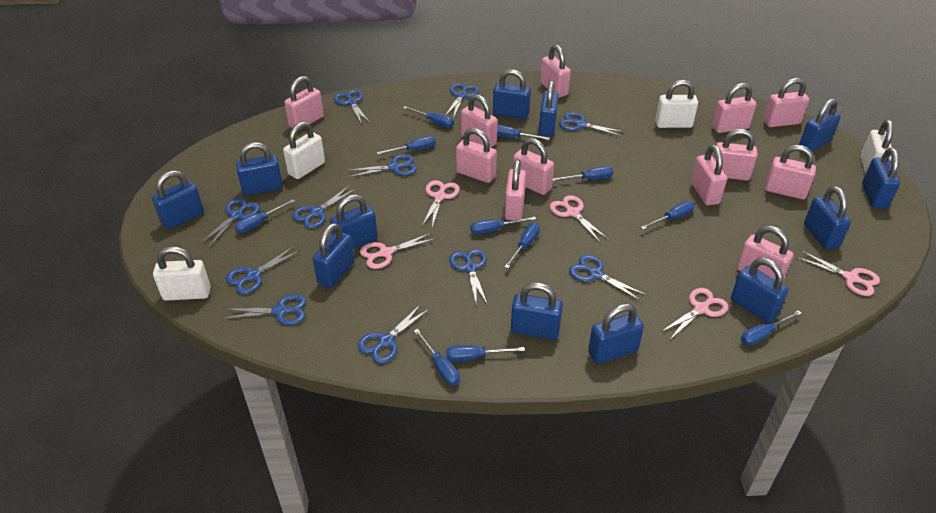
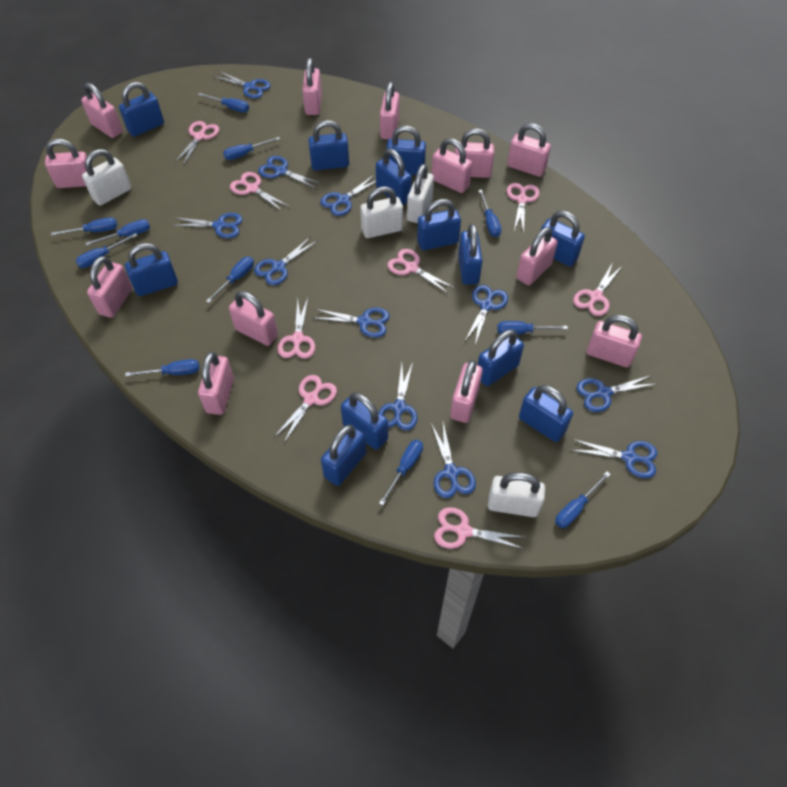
pink padlock: [284,76,324,129] [456,128,497,183] [461,94,497,148] [505,159,526,221] [513,138,554,195] [540,44,571,98] [691,145,727,205] [712,83,756,133] [713,129,758,181] [737,226,793,280] [763,78,809,127] [765,145,816,199] = 12 -> [45,139,87,188] [81,83,123,138] [87,256,132,318] [198,352,234,415] [229,291,278,346] [302,58,322,115] [380,82,400,139] [432,138,472,193] [450,360,483,423] [455,129,494,178] [507,123,551,177] [517,227,558,285] [587,315,642,367] = 13
pink scissors: [360,233,435,269] [422,180,460,228] [550,195,608,242] [661,288,728,340] [796,251,880,296] = 5 -> [174,121,219,166] [230,172,289,212] [274,375,337,444] [278,298,315,359] [387,249,455,294] [434,507,526,549] [507,183,539,234] [573,262,623,316] = 8

